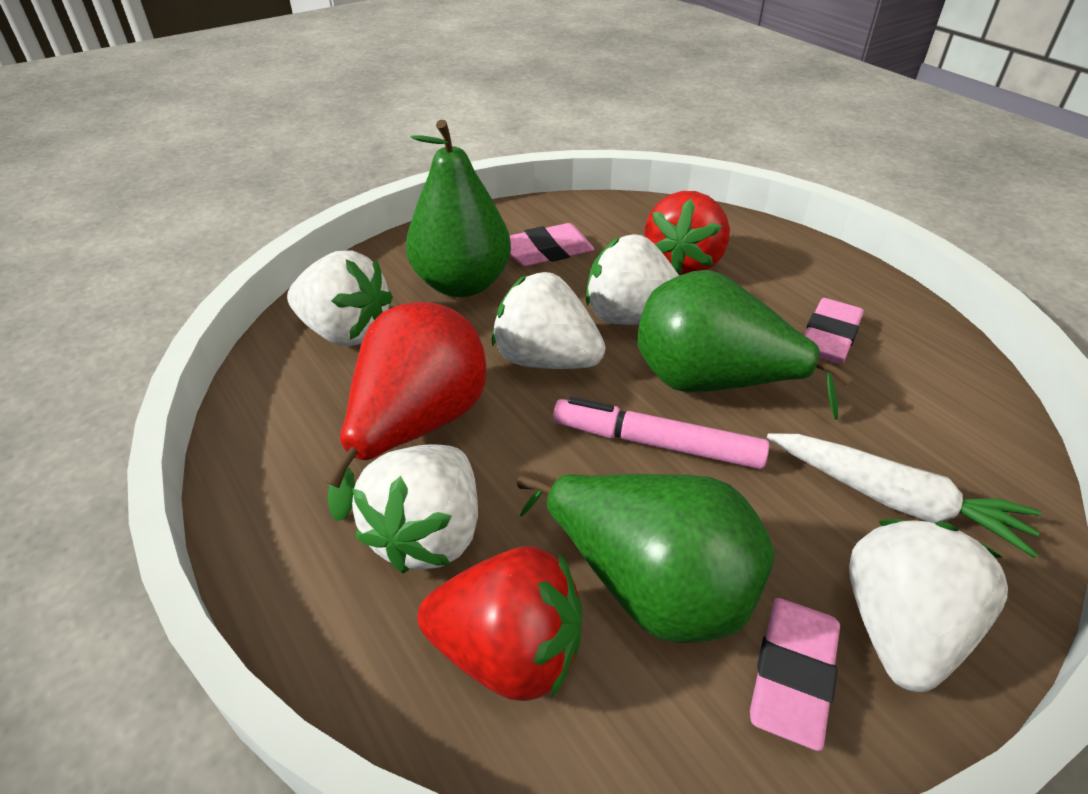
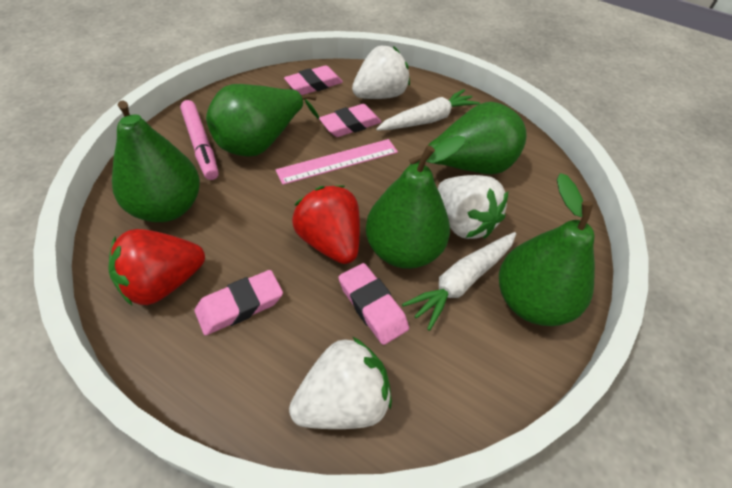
green pear: [406,120,511,297] [517,474,775,643] [638,270,853,420] = 3 -> [112,101,200,222] [206,84,319,156] [366,135,465,269] [409,102,526,174] [499,173,595,326] = 5
pink eraser: [510,223,594,266] [750,598,840,751] [804,298,864,364] = 3 -> [195,270,283,336] [284,65,343,95] [319,104,381,137] [338,263,409,345] = 4
pink ruler: none = 0 -> [276,139,398,185] = 1
red pear: [326,302,487,521] = 1 -> none = 0
white carrot: [767,433,1041,558] = 1 -> [376,89,480,131] [402,232,516,331] = 2
white strawberry: [287,250,393,346] [352,444,478,573] [492,272,606,369] [586,234,679,325] [849,519,1008,692] = 5 -> [289,337,392,429] [352,46,410,99] [438,175,508,239] = 3

